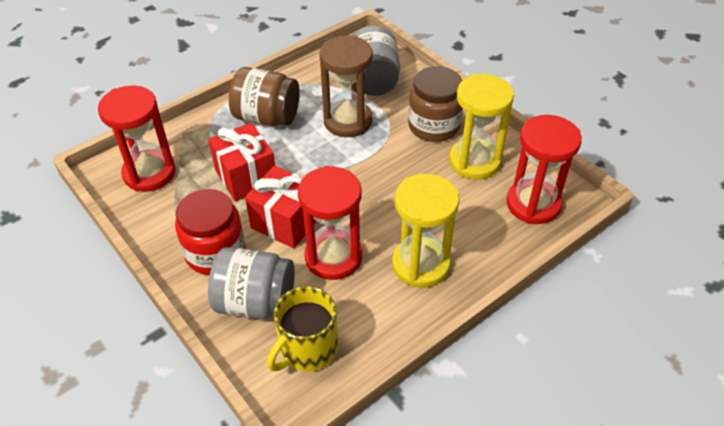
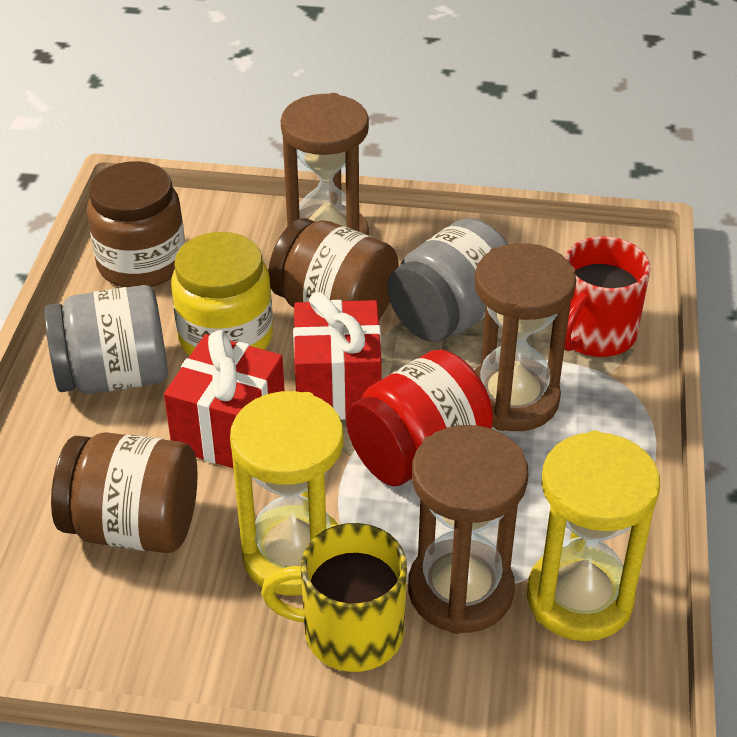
brown hourglass: [320,36,373,137] = 1 -> [281,93,369,235] [408,425,529,634] [474,243,576,431] = 3
brown jar: [229,67,300,126] [408,66,463,142] = 2 -> [51,432,197,553] [87,161,185,287] [268,218,399,319] = 3
red hourglass: [98,85,176,192] [298,166,362,280] [506,115,582,224] = 3 -> none = 0
red mug: none = 0 -> [564,236,651,357] = 1
yellow jar: none = 0 -> [171,232,273,356] = 1

